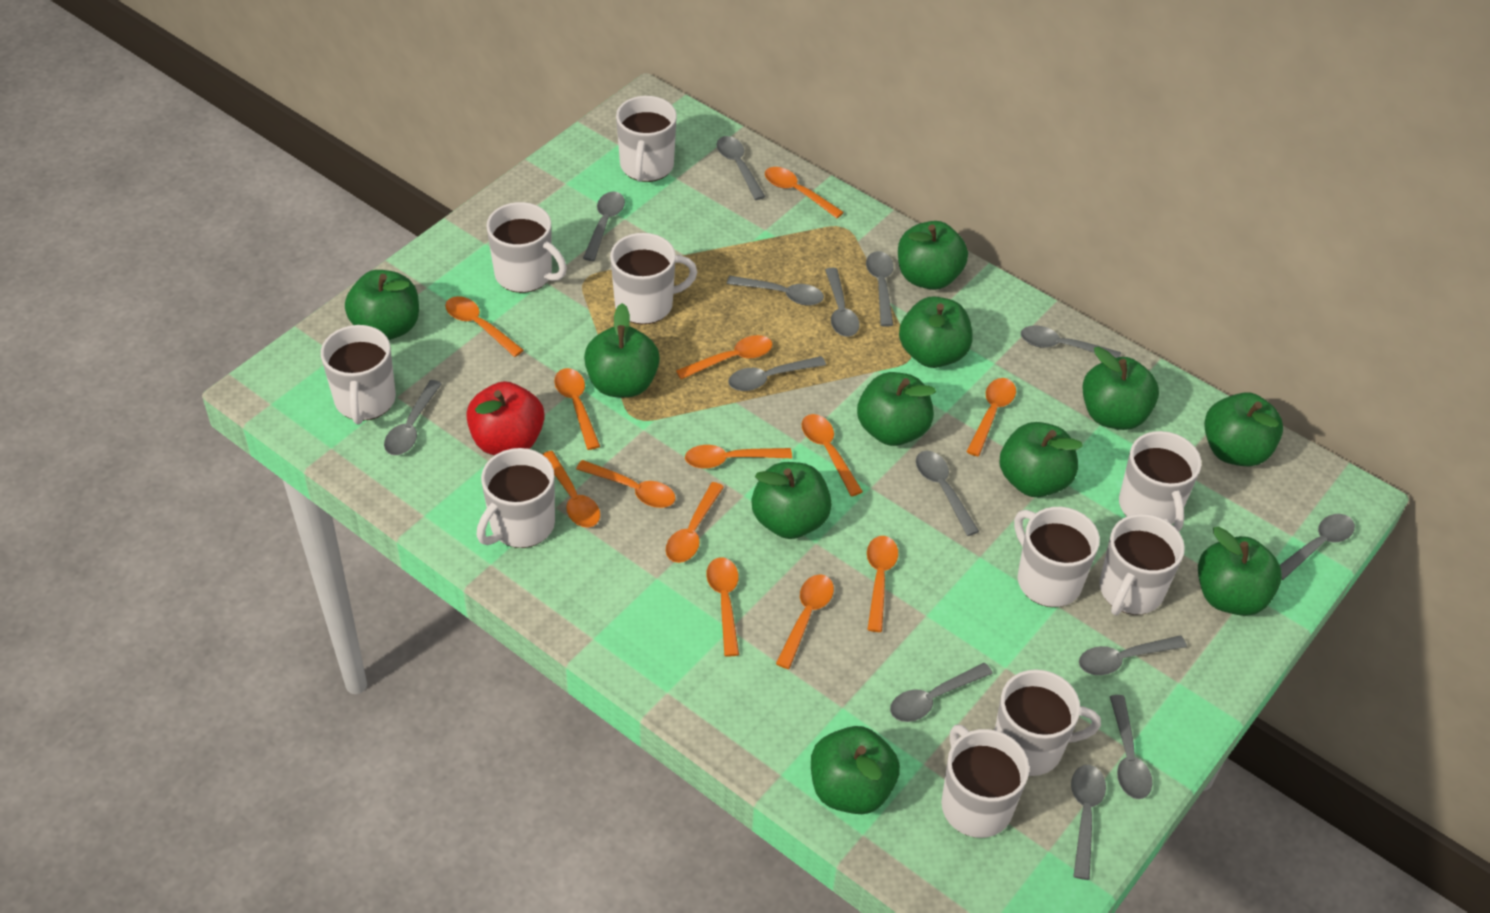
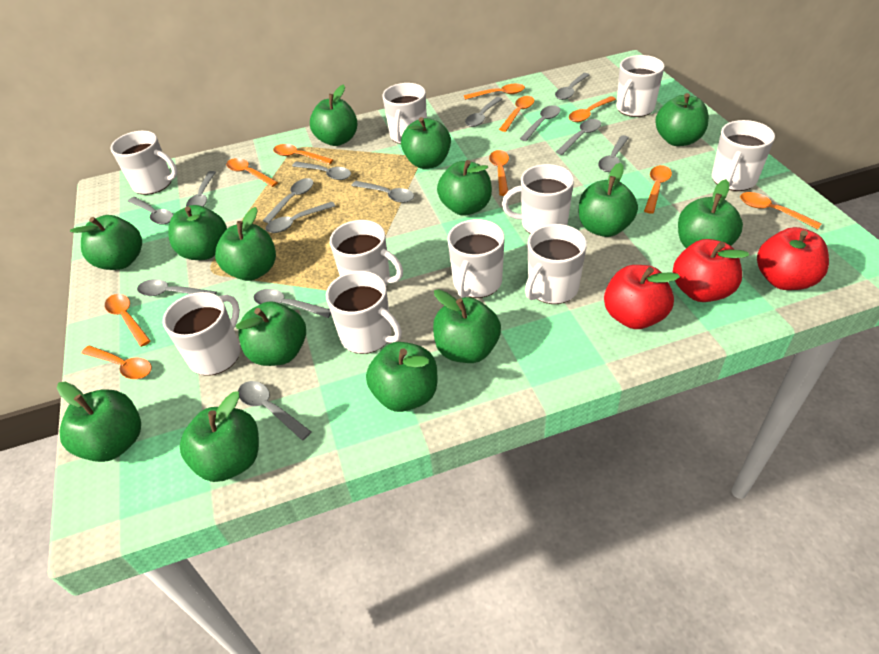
green apple: [345,270,419,340] [584,303,660,397] [751,462,832,539] [811,726,900,814] [857,372,936,446] [898,221,968,290] [899,296,972,368] [1000,422,1083,497] [1082,347,1159,430] [1198,526,1282,616] [1204,392,1283,466] = 11 -> [57,382,141,462] [70,215,142,270] [168,205,227,260] [180,391,259,482] [215,207,276,281] [236,301,306,366] [310,84,358,146] [366,342,437,412] [401,117,451,169] [433,289,501,363] [437,160,492,216] [579,163,638,237] [655,93,709,146] [678,179,743,248] = 14
orange spoon: [445,296,523,357] [543,451,600,528] [554,368,600,450] [576,460,676,508] [666,482,724,563] [676,335,772,379] [685,445,792,469] [706,557,739,657] [765,167,844,218] [776,574,834,669] [801,414,863,496] [867,536,898,632] [966,378,1016,456] = 13 -> [81,345,152,379] [105,294,151,347] [226,158,278,187] [273,144,333,165] [464,84,525,100] [489,150,509,196] [499,96,534,132] [569,96,616,122] [644,165,672,214] [740,192,822,229] = 10
red apple: [466,381,544,455] = 1 -> [604,265,680,329] [673,239,749,302] [757,227,829,290] = 3

